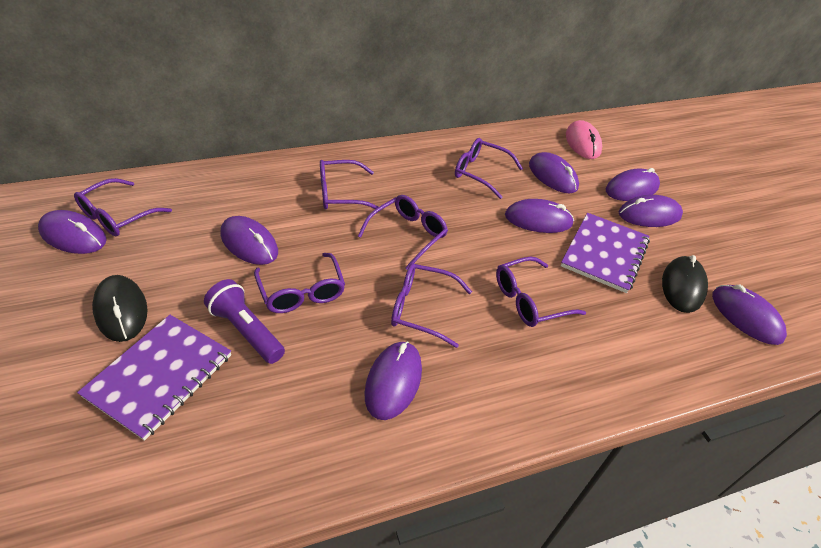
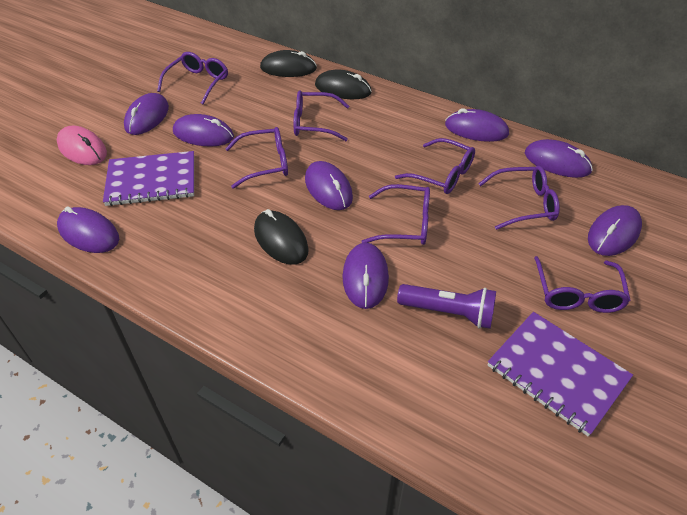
black mouse: [92,275,148,342] [662,255,708,313] = 2 -> [254,209,309,265] [260,50,317,77] [315,70,372,99] = 3

